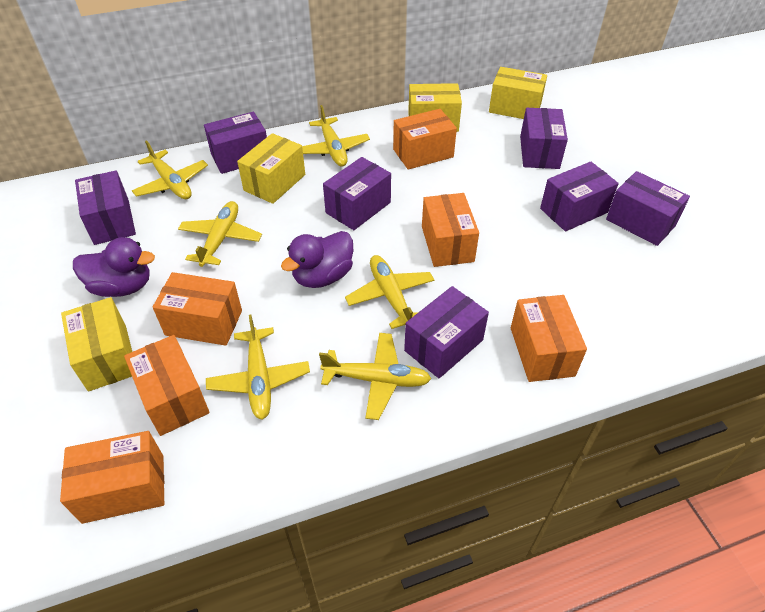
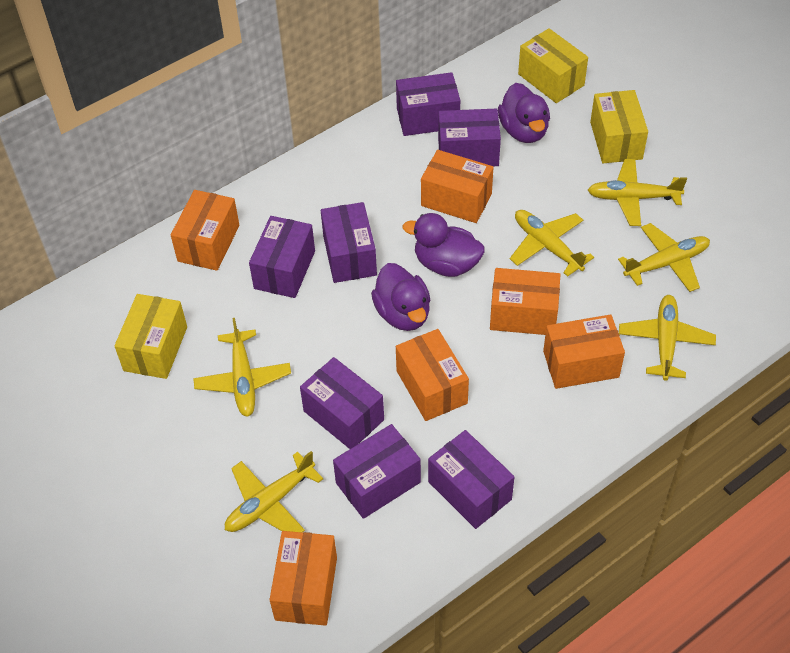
purple duck: [73,237,155,297] [281,231,353,288] = 2 -> [371,263,430,331] [403,213,485,277] [498,83,550,143] = 3
yellow box: [61,297,132,391] [237,133,305,204] [408,83,462,132] [489,67,547,119] = 4 -> [115,294,187,379] [518,28,588,103] [590,90,648,163] = 3

